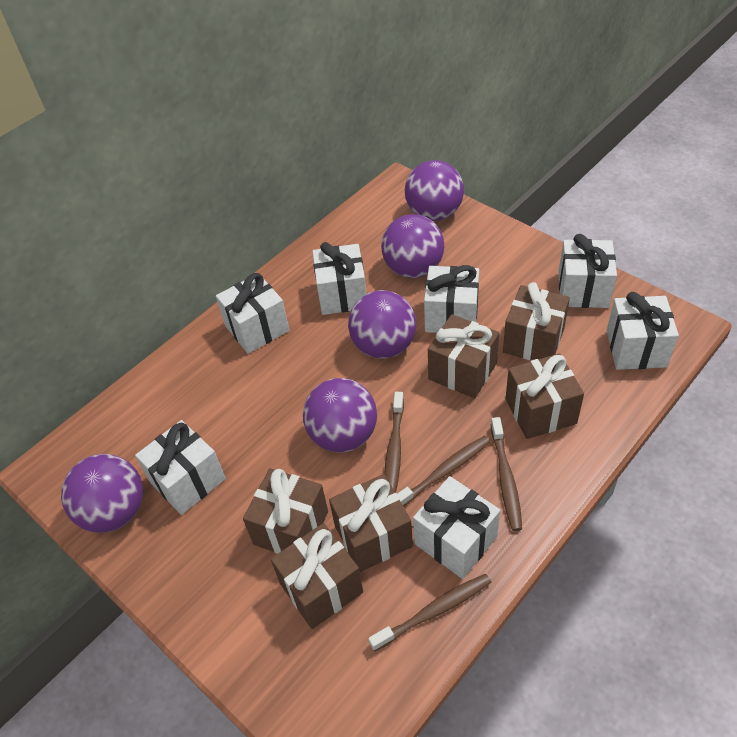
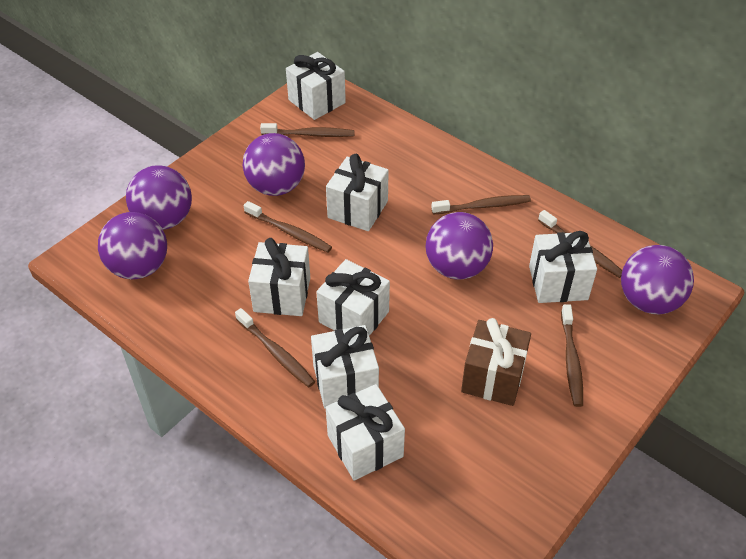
brown gift: [243,468,328,554] [271,523,363,629] [329,474,413,572] [428,314,499,398] [503,282,570,360] [505,353,584,439] = 6 -> [461,318,531,406] = 1
brown toothbrush: [368,574,491,651] [385,392,404,493] [397,436,490,507] [491,417,522,531] = 4 -> [235,308,315,387] [244,201,332,253] [260,123,355,137] [431,195,531,214] [538,210,622,278] [561,304,583,407] = 6

